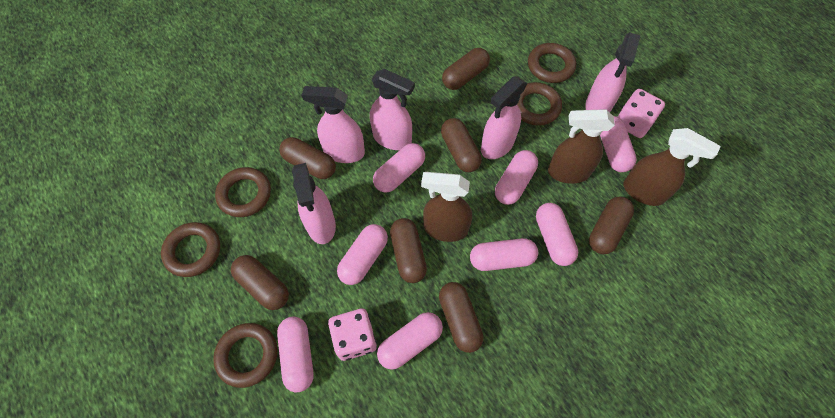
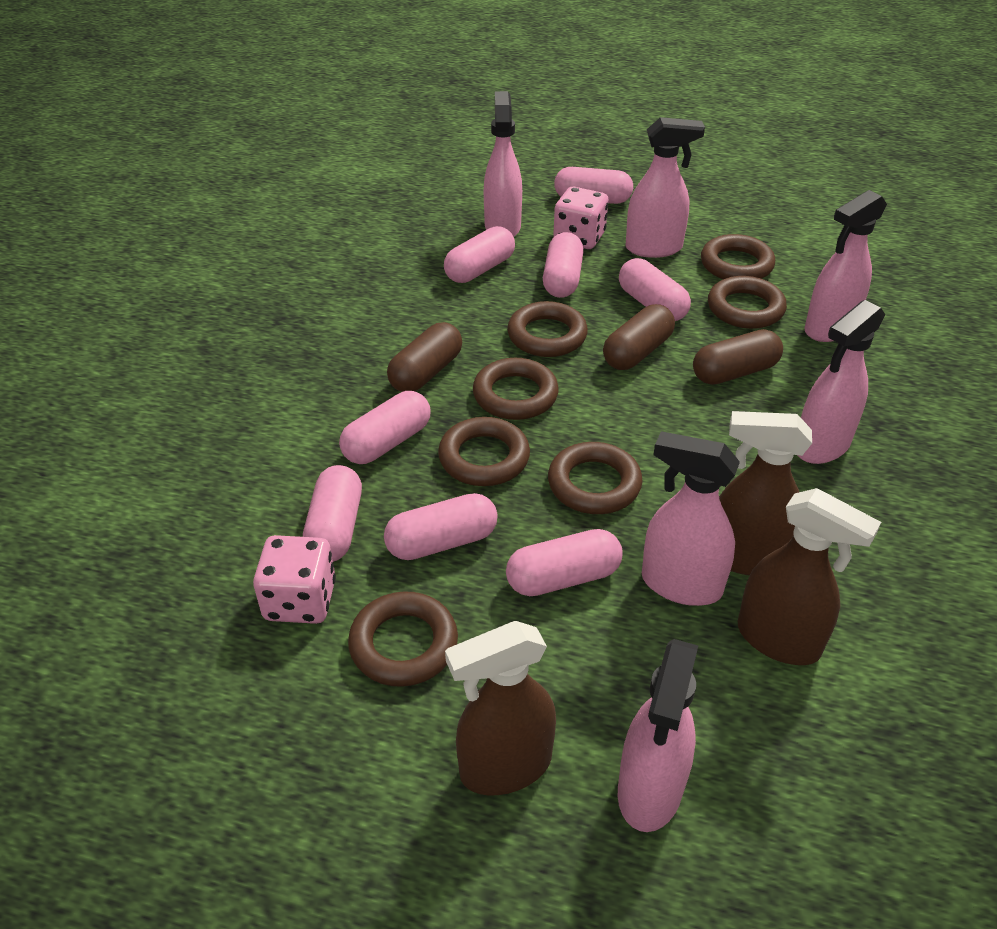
brown capsule: [231,255,289,310] [279,137,336,179] [390,218,427,283] [439,282,484,353] [441,118,482,172] [442,48,490,90] [589,197,634,254] = 7 -> [387,322,462,392] [603,304,675,370] [693,329,783,385] = 3
brown ring: [161,222,220,277] [213,323,278,388] [215,167,271,217] [517,82,562,126] [528,43,576,83] = 5 -> [348,592,458,687] [438,417,530,486] [473,358,559,420] [507,301,588,357] [548,442,642,514] [701,234,775,279] [708,276,787,329] = 7
pink spray bottle: [292,163,336,244] [302,86,365,163] [370,69,415,150] [481,77,527,159] [585,33,641,112] = 5 -> [484,91,522,237] [618,639,698,832] [626,117,705,258] [642,431,740,606] [797,300,885,464] [804,190,887,342] = 6

